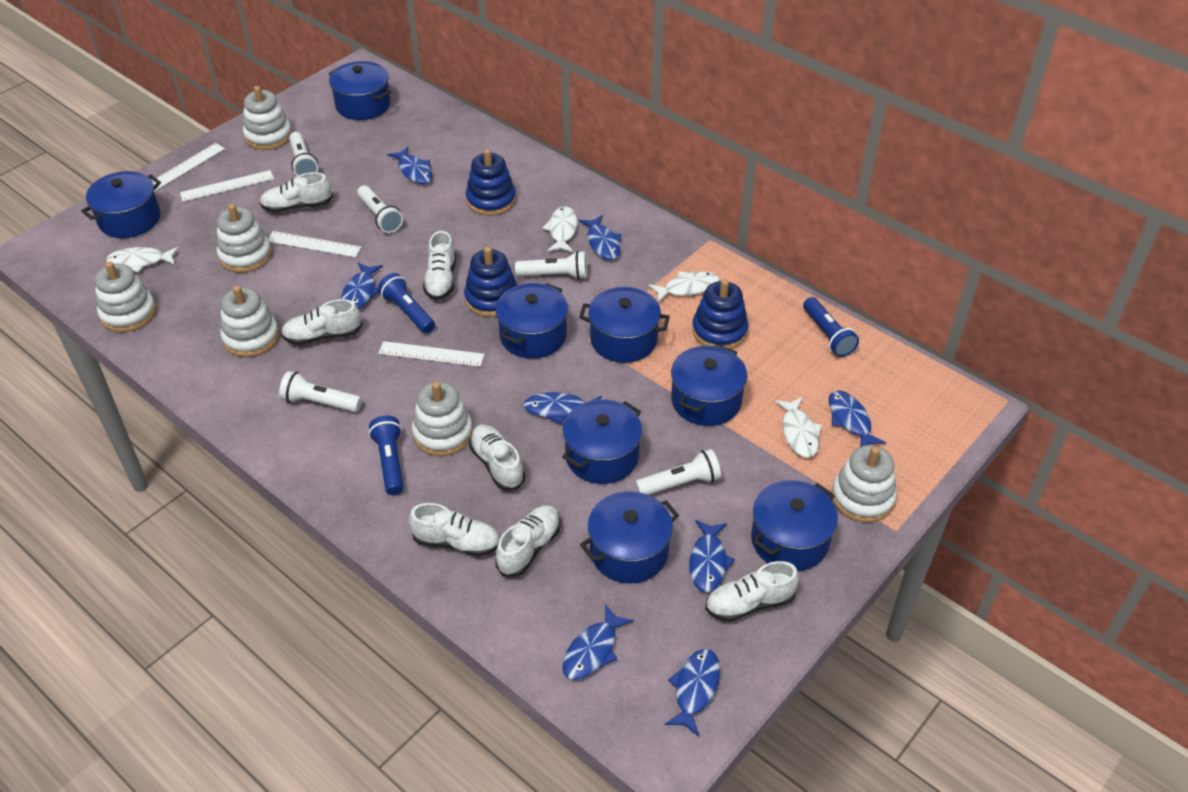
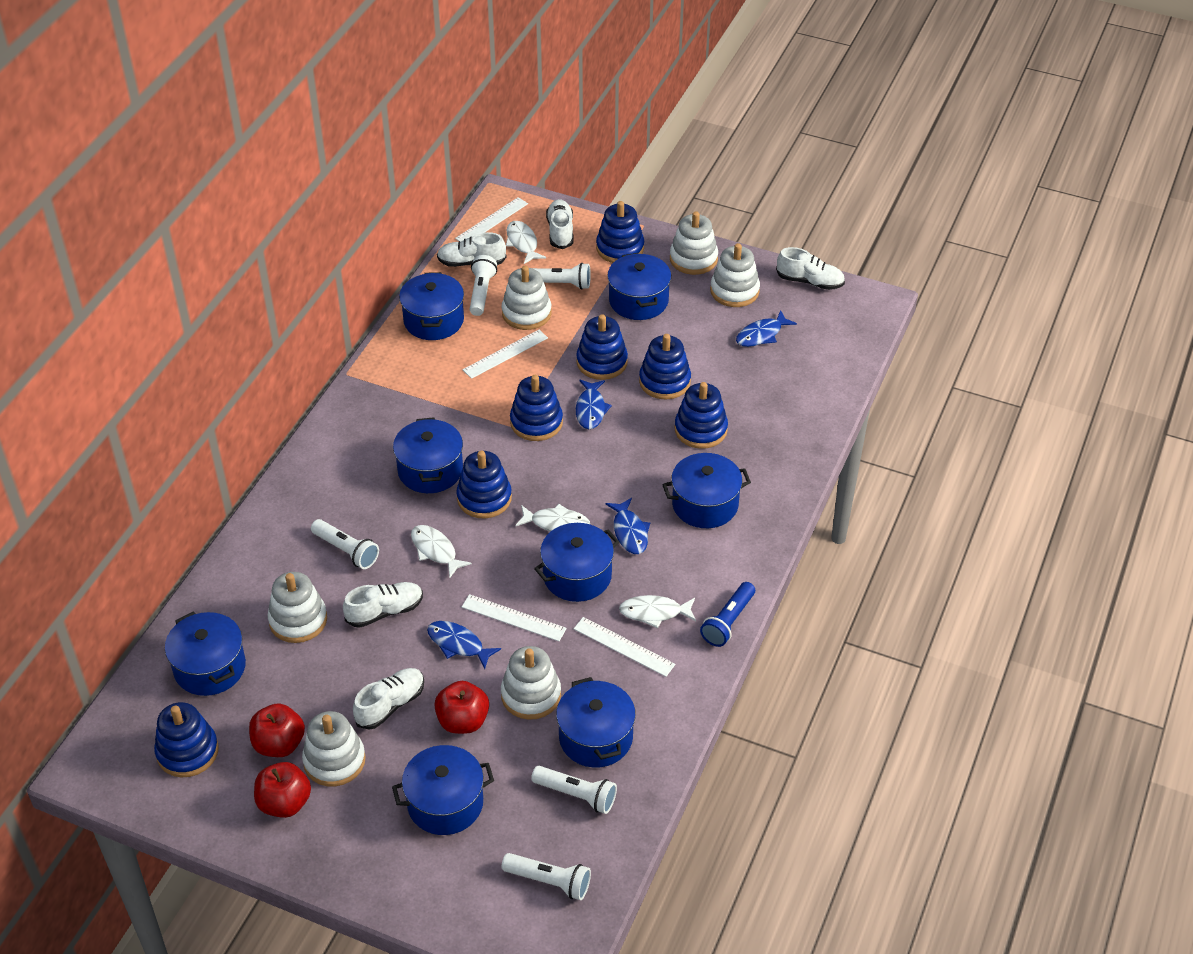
blue fish: [341,263,383,310] [387,147,432,184] [523,392,601,424] [562,604,633,680] [579,215,621,260] [664,649,720,736] [689,520,735,592] [829,391,886,447] = 8 -> [427,621,501,669] [576,380,612,429] [606,498,650,554] [736,310,797,347] = 4
blue flashlight: [369,416,403,495] [378,273,435,334] [803,297,859,357] = 3 -> [700,582,755,647] = 1
blue stacking toy: [464,247,517,317] [466,149,516,216] [692,279,749,349] = 3 -> [154,702,219,777] [456,451,512,518] [510,375,563,441] [576,314,628,380] [596,201,644,263] [639,334,691,400] [675,382,728,449] = 7
red apple: none = 0 -> [249,703,305,757] [254,762,311,818] [434,681,489,734] = 3
white shoe: [260,172,333,213] [281,299,362,345] [409,503,500,557] [423,231,456,300] [469,424,525,491] [496,505,561,577] [705,561,799,622] = 7 -> [343,582,423,628] [353,668,424,730] [437,232,507,267] [546,199,574,249] [776,247,845,290] = 5

